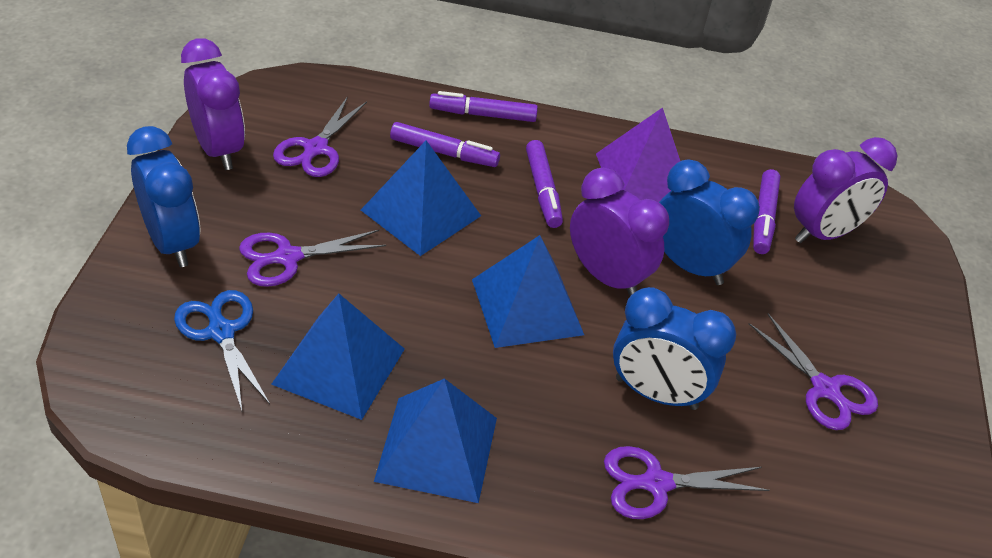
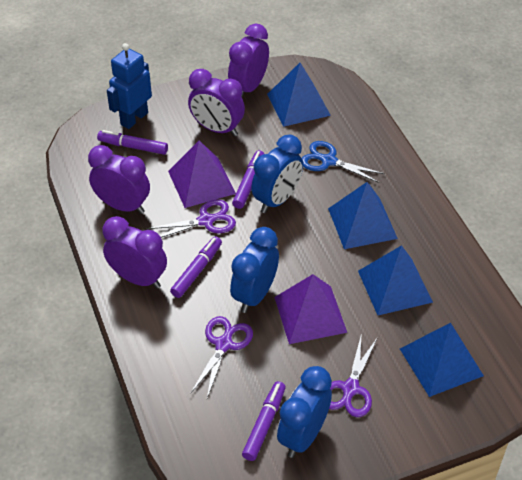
blue robot: none = 0 -> [107,43,152,129] = 1
purple clock: [181,38,245,170] [570,168,669,296] [794,137,897,243] = 3 -> [88,145,150,214] [102,216,167,289] [188,69,245,136] [228,24,269,97] = 4
purple pyramid: [596,107,680,202] = 1 -> [168,141,236,208] [274,274,347,344] = 2
purple scissors: [239,230,386,287] [273,96,367,177] [604,446,770,519] [748,313,878,430] = 4 -> [146,200,236,238] [190,316,253,398] [329,333,378,417] = 3

